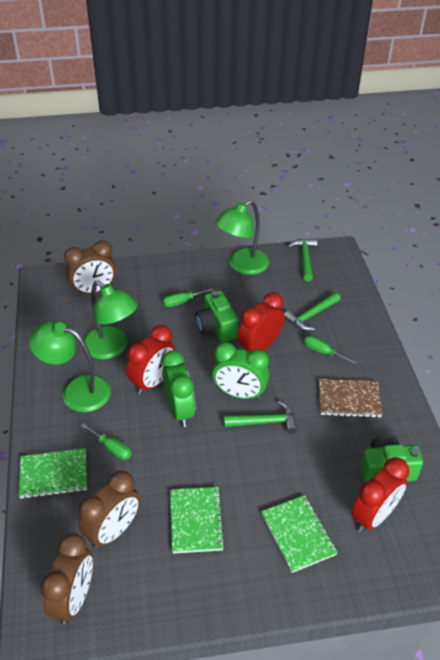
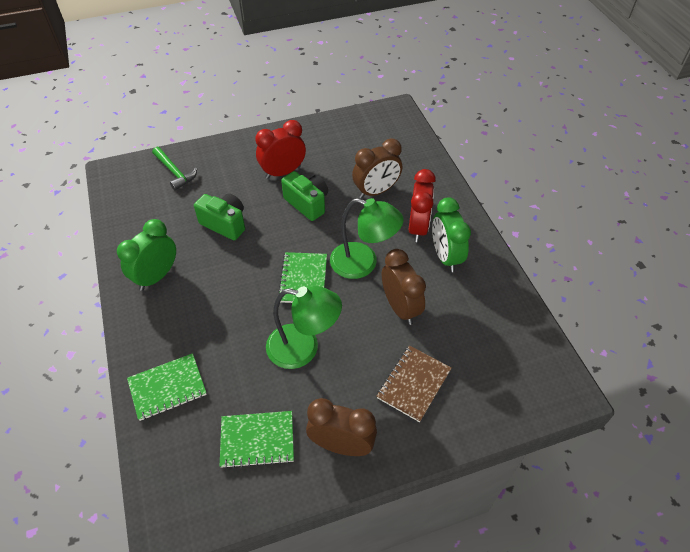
green hammer: [224,401,298,434] [284,292,340,331] [288,239,317,281] = 3 -> [152,147,197,190] = 1
green lamp: [29,321,111,412] [83,281,138,359] [215,200,269,275] = 3 -> [266,286,342,369] [330,198,404,279] = 2
green screwdriver: [80,423,131,460] [163,288,214,307] [304,336,357,364] = 3 -> none = 0
red clock: [126,325,176,395] [238,292,285,352] [351,457,409,532] = 3 -> [255,120,306,179] [408,169,436,242] = 2

